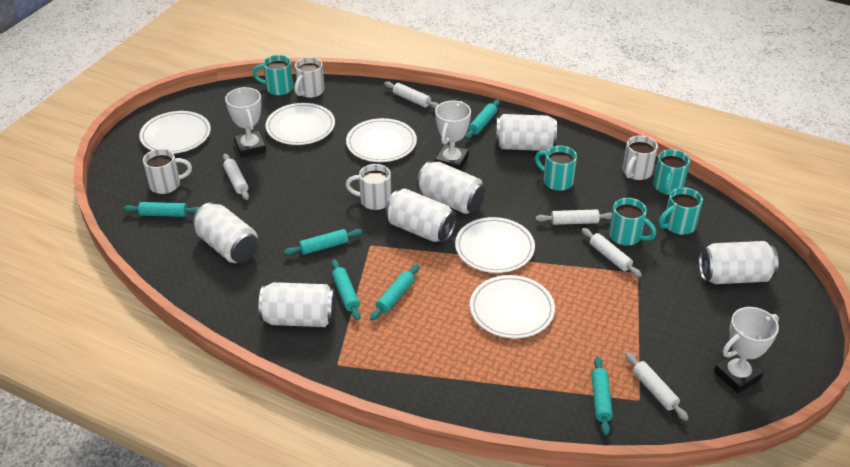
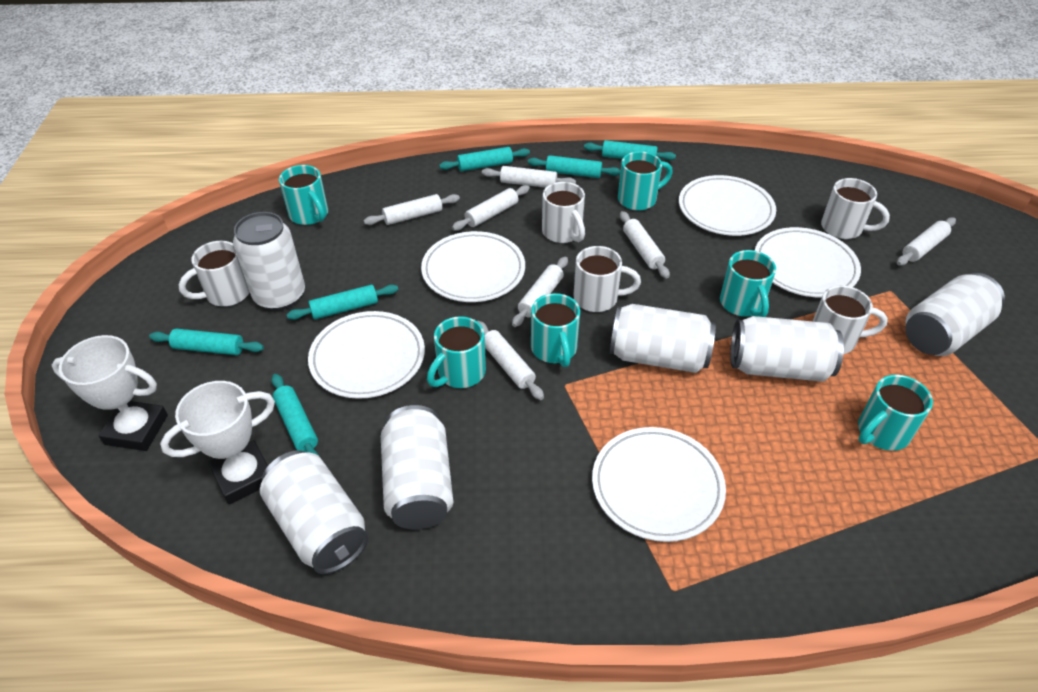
turquoise mug: [253,55,293,95] [535,146,577,191] [609,198,656,246] [653,149,690,195] [659,187,703,235] = 5 -> [279,165,328,225] [427,316,486,388] [531,293,580,367] [618,151,673,211] [720,250,776,317] [858,374,933,451] = 6
white mug: [143,149,192,194] [294,57,324,98] [346,164,391,210] [623,136,658,180] = 4 -> [179,241,250,306] [542,182,585,243] [574,246,641,312] [813,285,888,354] [821,178,890,239] = 5
white rolling pin: [223,154,249,200] [384,81,439,109] [535,210,612,225] [582,228,642,277] [625,352,689,421] = 5 -> [364,194,460,225] [452,185,530,231] [477,321,544,400] [482,166,576,188] [512,257,568,327] [620,211,670,279] [897,217,956,266] = 7
white trophy: [225,87,266,158] [435,101,471,171] [714,307,779,393] = 3 -> [52,335,168,451] [160,381,275,504] = 2

